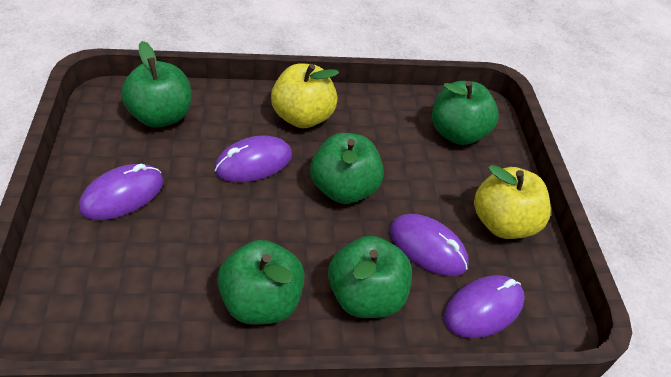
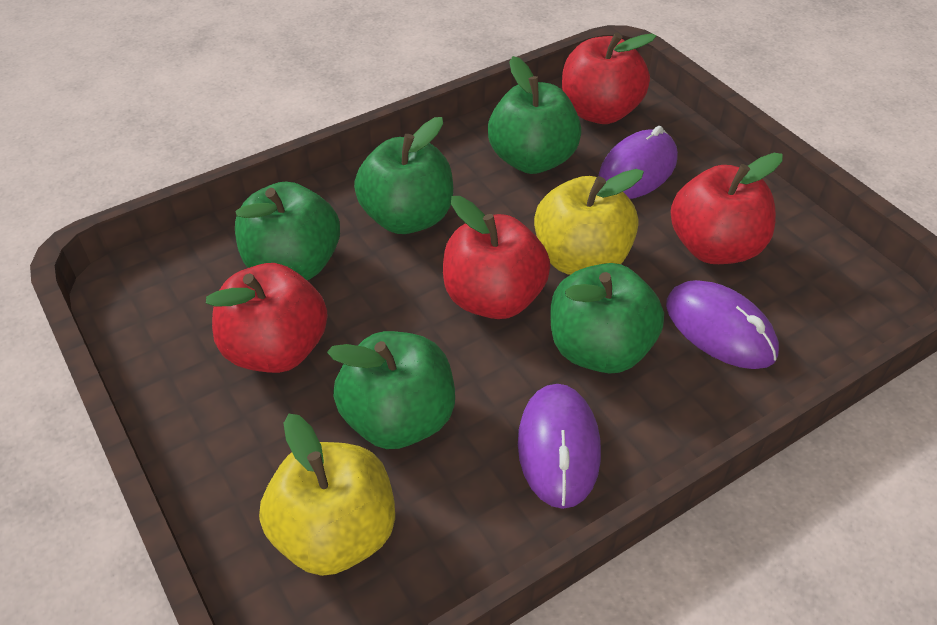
purple mouse: [79,164,163,220] [214,135,292,182] [390,214,469,276] [444,275,525,338] = 4 -> [518,384,601,509] [598,126,678,199] [666,280,779,369] = 3
red apple: none = 0 -> [206,263,328,373] [443,196,550,319] [562,33,657,124] [670,153,783,264] = 4

